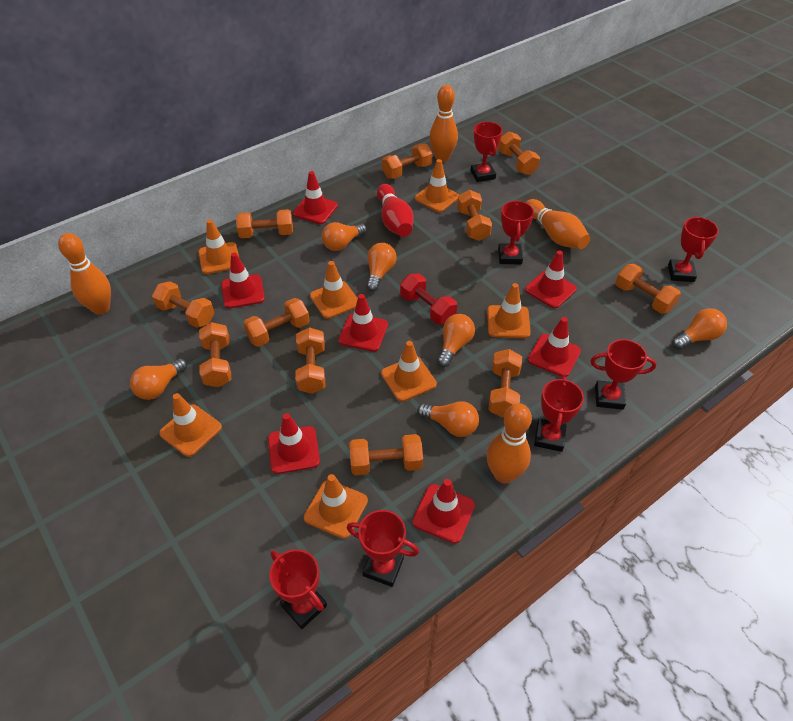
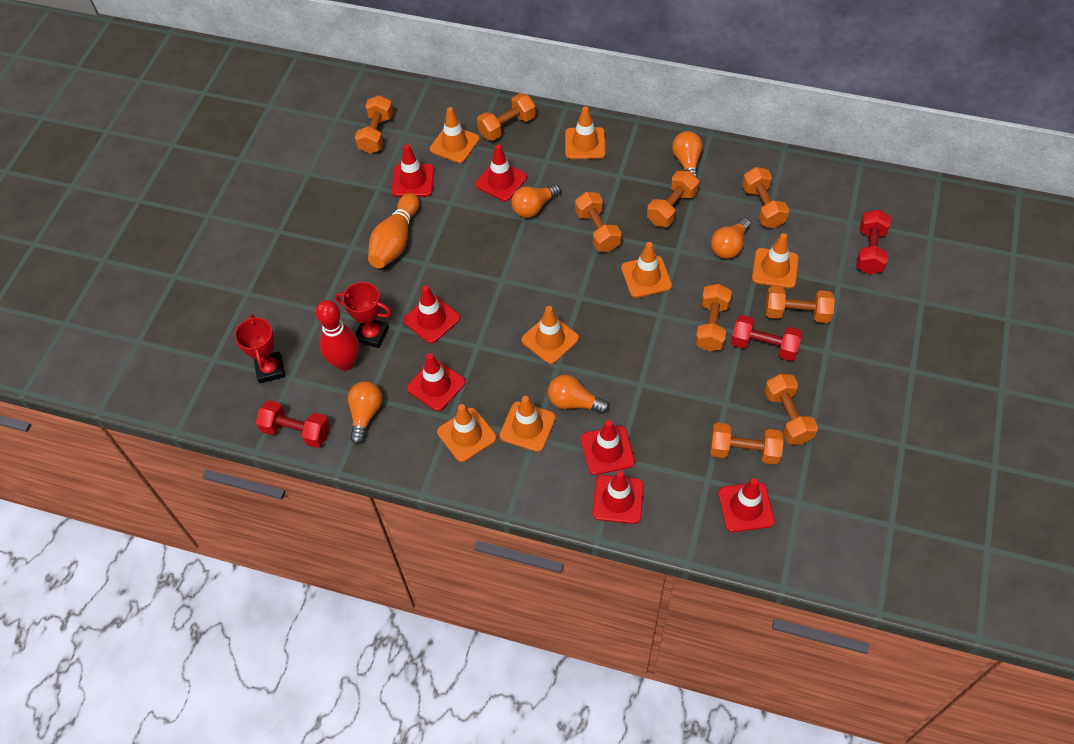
orange bowling pin: [58,233,111,315] [429,85,458,162] [487,403,532,484] [525,199,590,249] = 4 -> [368,193,419,268] = 1
orange dumbbell: [152,281,214,328] [199,322,231,387] [236,209,293,238] [243,298,310,347] [295,327,325,394] [349,434,423,476] [382,144,433,179] [457,190,492,241] [488,349,522,417] [498,132,540,175] [615,264,681,314] = 11 -> [355,95,393,154] [477,93,536,141] [575,192,621,252] [647,171,699,227] [695,284,732,352] [710,423,784,465] [742,167,789,228] [764,374,818,445] [765,286,835,323] = 9
orange light bulb: [130,358,187,400] [322,222,367,251] [367,243,396,292] [417,401,479,437] [437,314,475,367] [672,308,727,349] = 6 -> [348,381,383,445] [511,184,561,218] [548,375,609,414] [672,131,703,179] [711,218,750,259] = 5
red dumbbell: [400,273,457,325] = 1 -> [256,400,330,448] [731,315,802,361] [856,210,891,274] = 3
red trophy: [269,550,327,629] [347,510,419,587] [470,122,503,182] [498,200,534,264] [534,376,584,452] [590,339,656,410] [668,216,719,282] = 7 -> [235,314,285,383] [335,282,392,348] = 2

